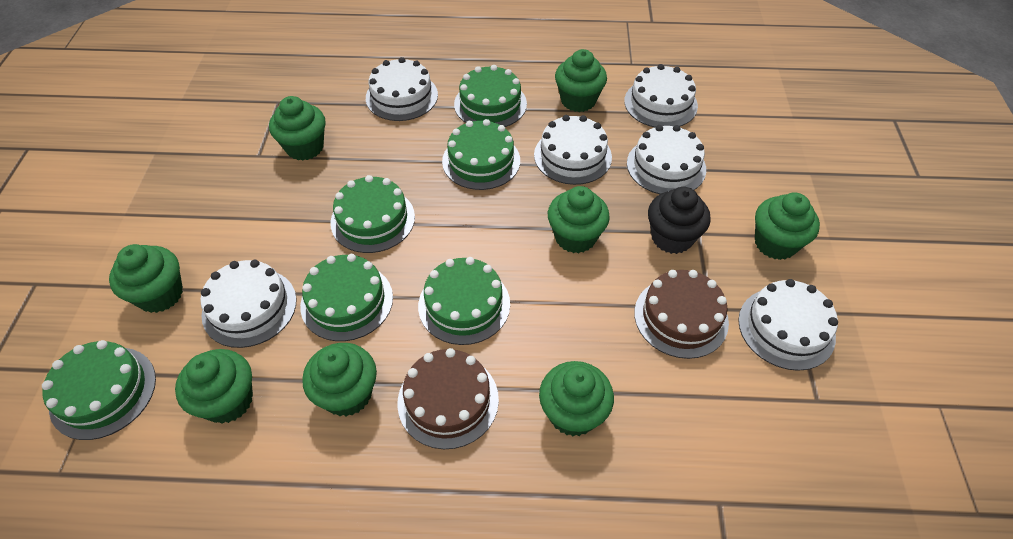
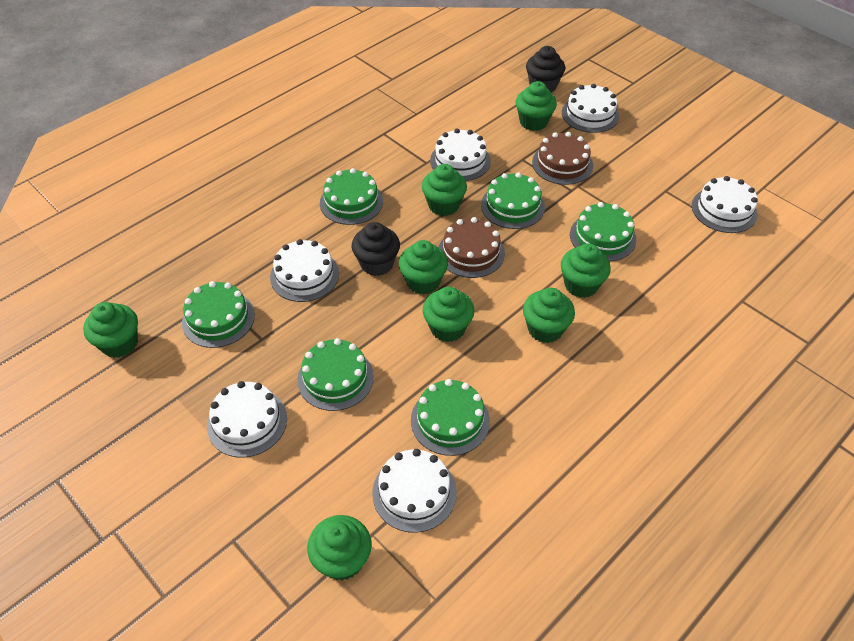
black cupcake: [648,187,711,254] = 1 -> [352,222,400,276] [526,46,565,93] = 2

